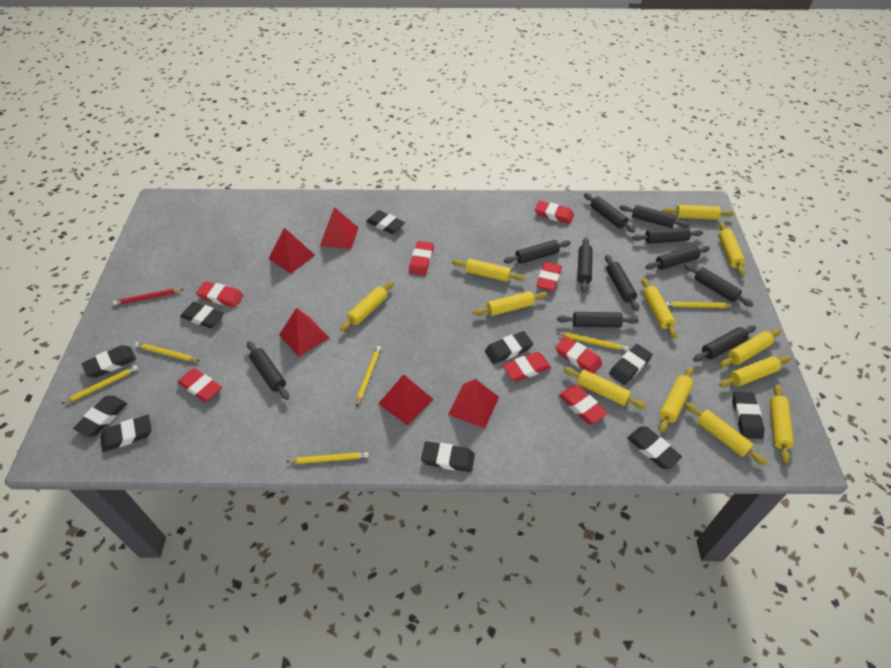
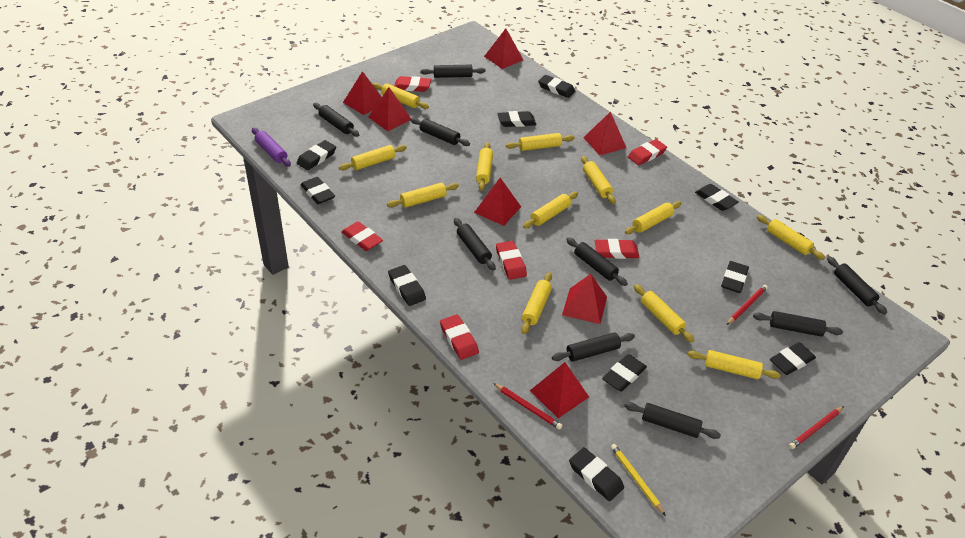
black rolling pin: [247,341,289,400] [503,240,571,264] [557,312,639,327] [577,237,593,292] [584,193,635,233] [605,255,639,311] [619,205,690,228] [632,227,703,244] [645,246,710,270] [684,263,754,307] [693,325,756,362] = 11 -> [313,103,359,137] [410,118,470,146] [420,65,486,78] [454,218,496,271] [552,332,635,361] [566,237,628,286] [624,402,721,439] [753,311,843,336] [827,256,887,315] = 9
purple rolling pin: none = 0 -> [252,128,291,167] = 1
red eraser: [178,368,222,402] [196,281,244,307] [409,241,434,276] [503,352,551,382] [535,200,574,224] [536,262,562,291] [555,336,603,374] [559,385,608,424] = 8 -> [341,221,383,251] [394,76,431,92] [440,314,479,360] [496,241,527,280] [595,239,639,259] [628,139,667,165] = 6
red pencil: [113,289,183,305] = 1 -> [493,383,563,430] [727,285,768,325] [789,406,844,449] = 3
red pyramid: [269,228,315,274] [279,308,329,357] [320,207,359,249] [378,374,434,426] [448,379,499,428] = 5 -> [343,71,382,115] [369,87,411,131] [474,178,521,226] [484,28,523,69] [530,362,589,418] [562,274,607,324] [583,111,626,156] = 7
yellow pencil: [61,365,138,404] [135,342,200,361] [286,452,369,464] [356,346,381,407] [557,333,629,351] [665,302,734,308] = 6 -> [611,444,666,516] = 1

